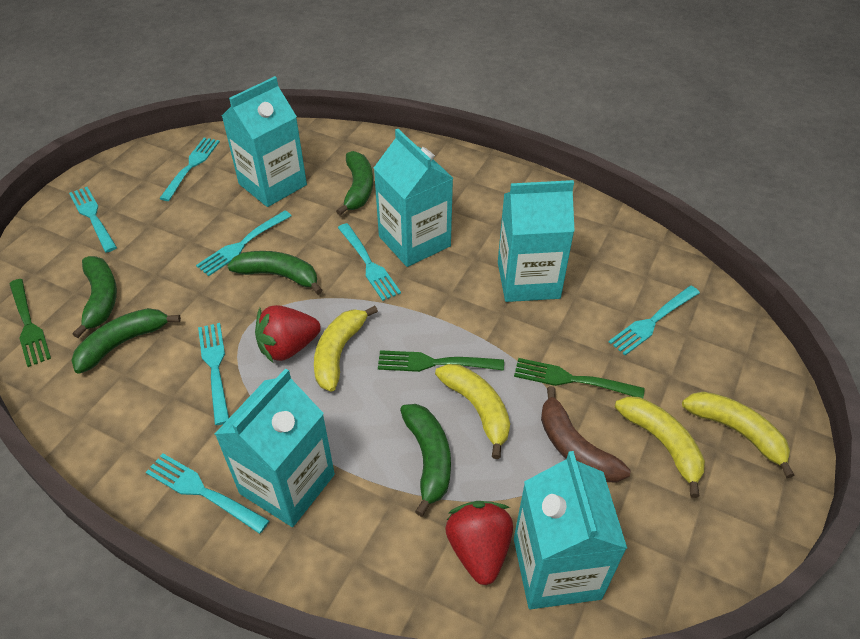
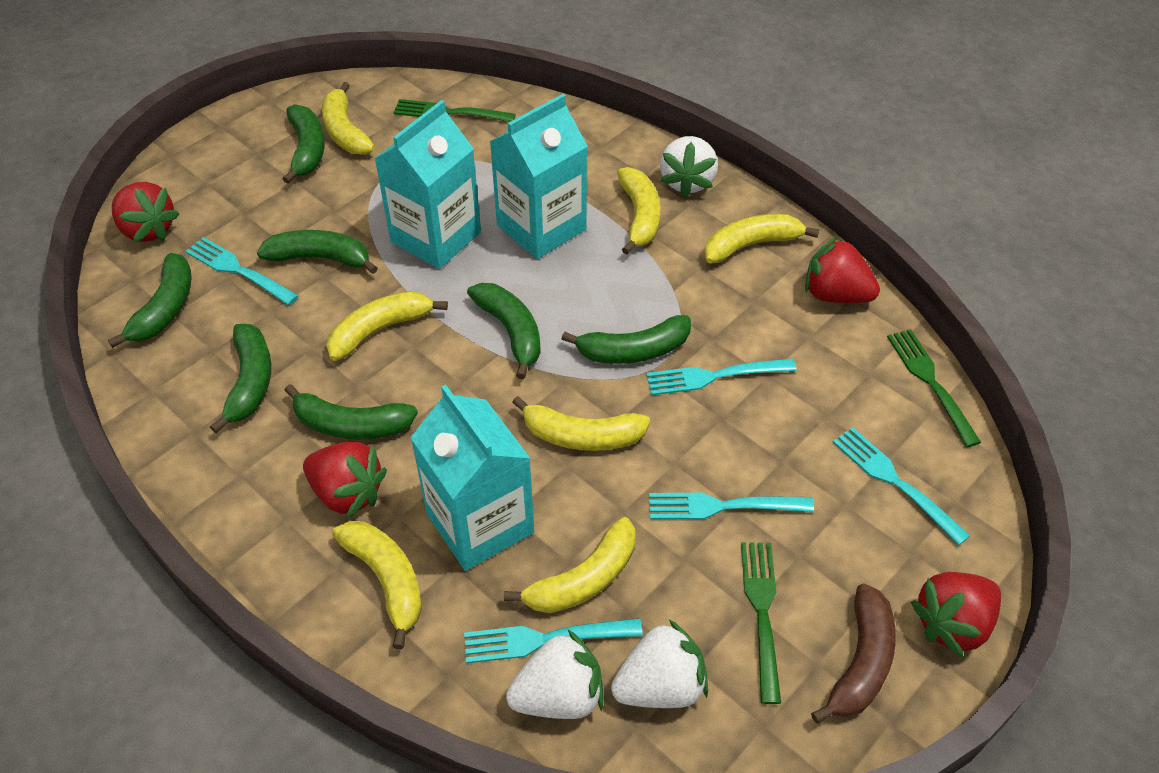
green banana: [71,308,181,374] [73,256,117,338] [227,251,323,295] [336,151,373,215] [400,404,451,517] = 5 -> [108,253,192,348] [210,324,271,433] [257,230,378,274] [283,104,324,184] [284,384,418,440] [467,283,541,379] [562,315,691,364] = 7
red strawberry: [255,305,321,363] [445,501,513,585] = 2 -> [112,182,179,243] [303,442,387,519] [805,236,880,303] [911,572,1001,658] = 4
turquoise carton: [215,368,335,527] [222,76,307,207] [374,129,453,267] [498,180,575,302] [514,451,627,609] = 5 -> [375,100,481,269] [410,385,534,571] [489,94,587,259] = 3
turquoise fork: [69,187,117,253] [146,454,270,534] [159,138,220,201] [196,210,292,276] [198,323,229,425] [338,223,401,301] [609,286,700,355] = 7 -> [185,237,298,305] [464,618,643,663] [646,358,797,395] [649,493,814,519] [833,427,970,546] = 5
white strawberry: none = 0 -> [506,630,603,719] [611,619,708,708] [660,136,718,198] = 3
yellow banana: [314,306,378,392] [435,364,510,459] [615,396,705,498] [682,391,794,478] = 4 -> [322,82,375,155] [326,291,448,361] [333,521,422,649] [504,517,635,613] [512,396,651,451] [617,167,661,255] [704,214,820,264] = 7

